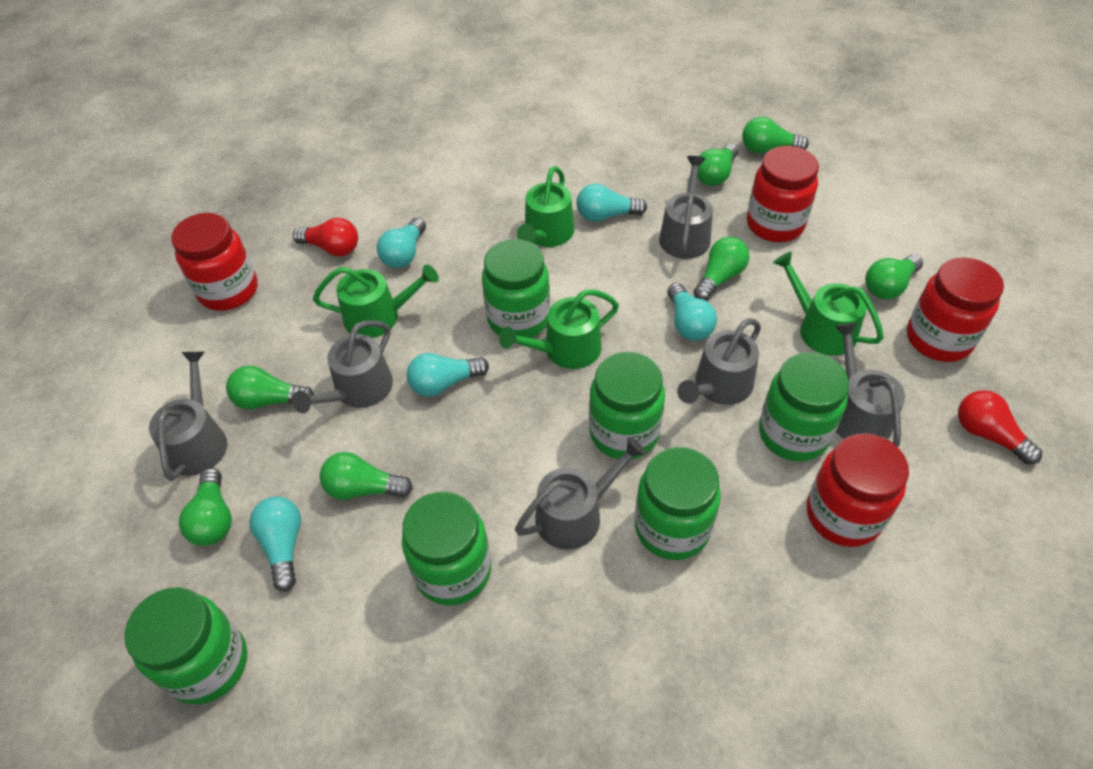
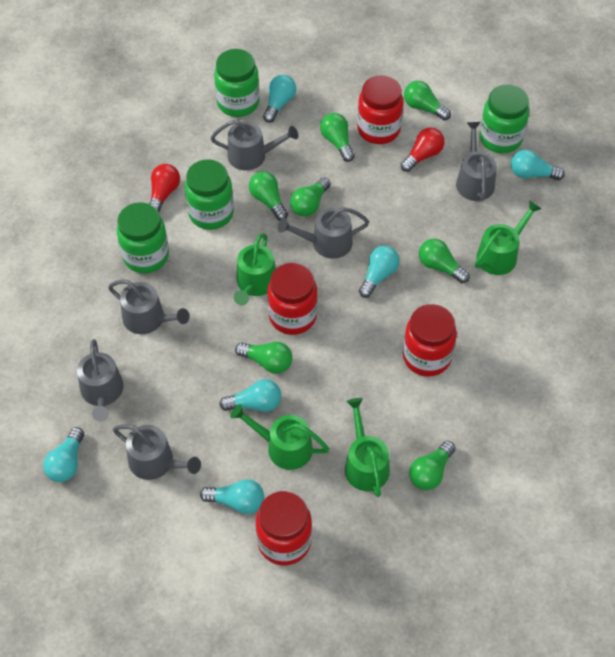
green jar: [125,587,247,704] [402,491,491,605] [482,239,550,338] [589,352,665,459] [635,447,721,560] [759,352,849,462] = 6 -> [117,202,169,273] [185,159,234,230] [214,49,260,117] [479,84,529,153] = 4
turquoise light bulb: [249,497,301,591] [377,217,426,268] [406,353,489,397] [577,184,647,222] [667,283,717,341] = 5 -> [43,427,84,482] [200,479,264,514] [219,379,281,412] [263,75,296,123] [359,246,400,298] [511,149,565,180] = 6

